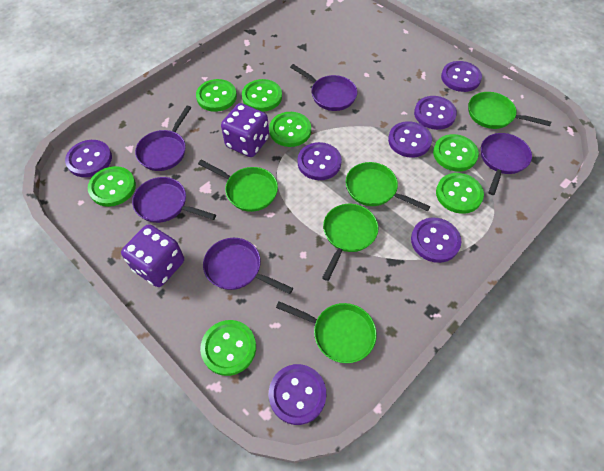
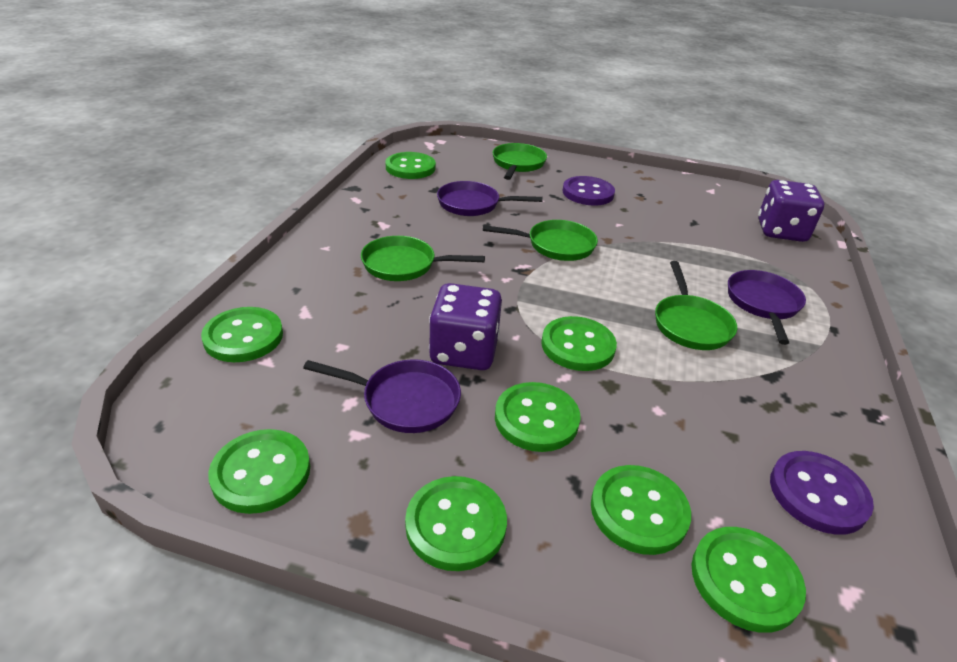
green button: [88,166,136,207] [196,79,237,112] [200,320,256,376] [242,79,282,112] [269,112,311,147] [433,134,479,171] [436,173,484,214] = 7 -> [201,307,283,362] [208,429,310,514] [385,152,436,179] [405,476,507,571] [495,382,581,452] [541,316,617,371] [591,465,691,555] [691,527,806,633] = 8
green pan: [198,160,278,212] [276,301,377,363] [322,204,378,281] [346,162,430,211] [469,92,551,129] = 5 -> [361,236,485,281] [483,220,598,261] [492,143,547,180] [655,261,737,350] = 4
purple button: [65,140,112,177] [269,364,326,425] [298,142,342,180] [388,121,432,158] [411,218,462,263] [414,96,457,130] [441,61,482,92] = 7 -> [562,176,615,206] [770,451,874,535] = 2
purple pan: [132,177,216,223] [135,106,191,171] [203,238,293,294] [290,64,357,111] [481,133,532,195] = 5 -> [303,359,461,433] [437,181,543,216] [728,270,806,345] = 3

